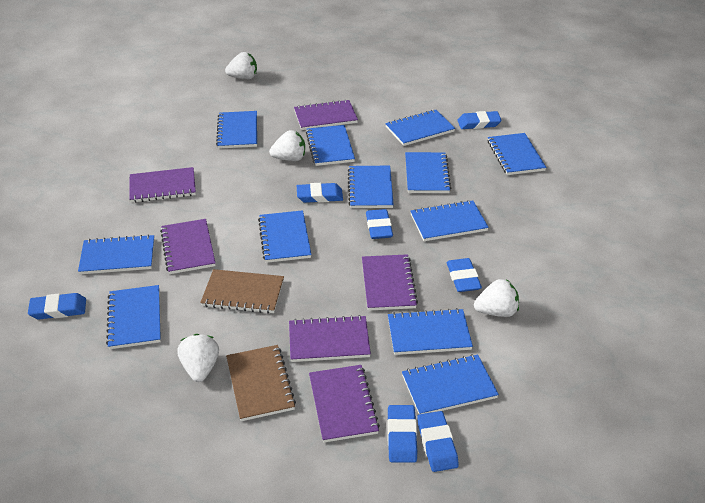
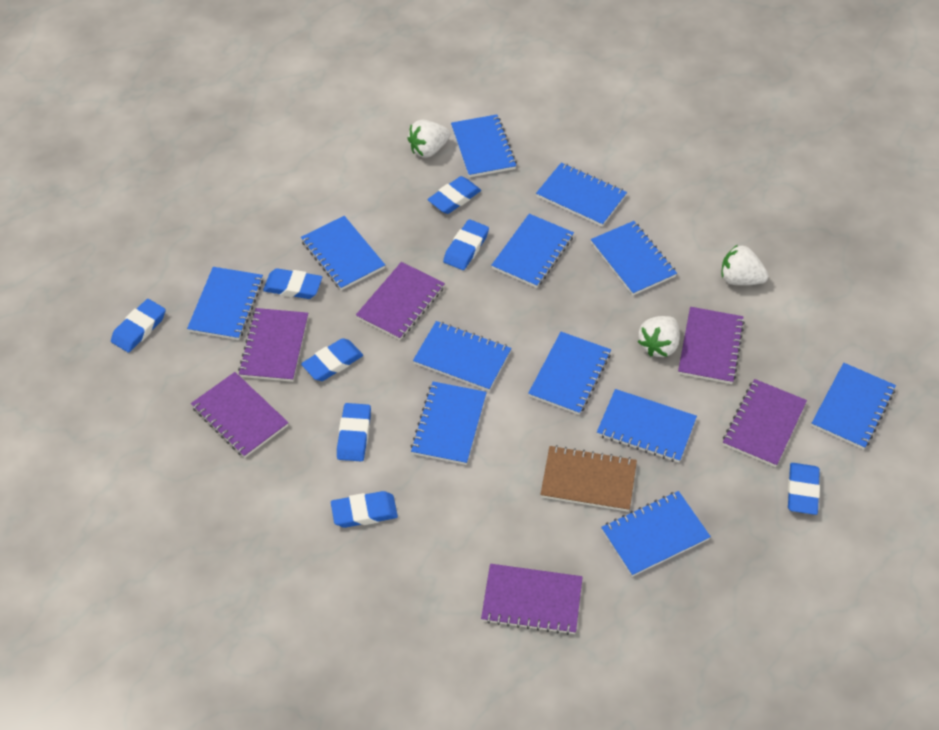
blue eraser: [28,293,86,319] [297,183,343,203] [366,209,393,239] [387,405,417,463] [417,411,459,472] [447,258,482,292] [457,111,502,129] = 7 -> [111,299,166,353] [263,268,322,299] [301,338,363,381] [331,491,398,528] [337,403,371,461] [427,176,481,214] [443,219,489,270] [788,463,820,515] = 8
brown notebook: [200,269,284,314] [226,345,296,421] = 2 -> [540,445,637,512] = 1
white strawberry: [177,334,219,382] [225,52,257,79] [269,130,305,161] [474,279,519,317] = 4 -> [407,119,450,158] [638,316,680,357] [721,245,769,285] = 3

